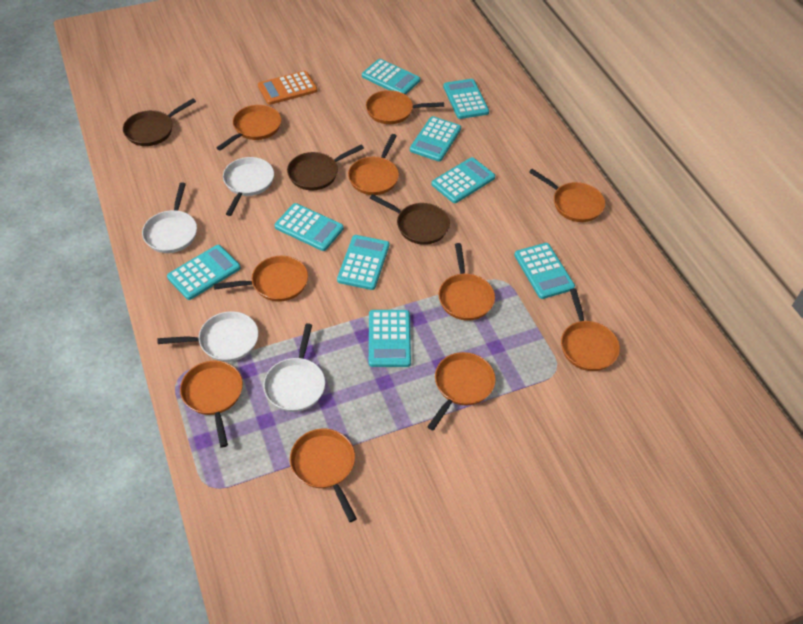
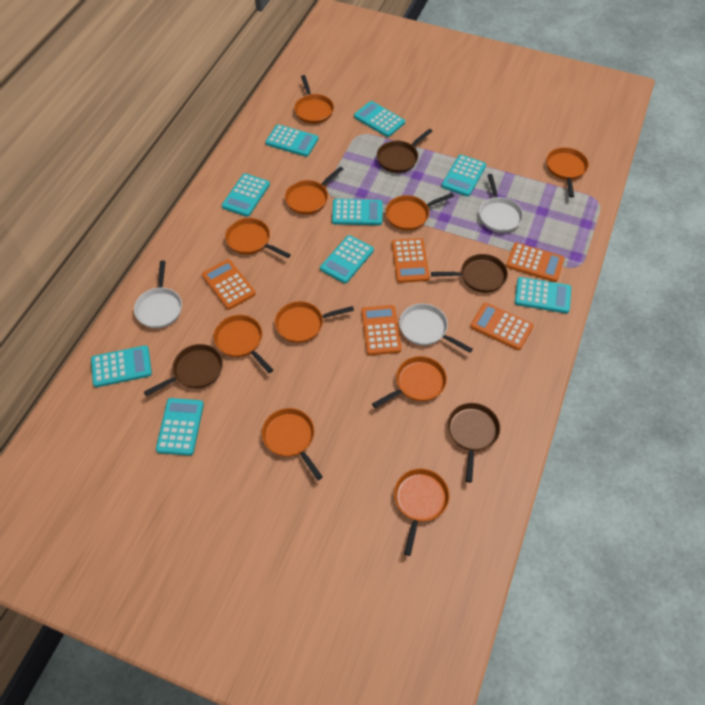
brown pan: [123,98,196,146] [287,145,364,190] [370,194,450,245] = 3 -> [144,344,223,396] [377,129,433,173] [431,254,508,293] [448,403,500,483] = 4
orange calculator: [258,71,317,105] = 1 -> [202,259,256,310] [361,305,402,355] [392,238,430,283] [470,302,534,350] [506,242,565,282] = 5
white pan: [142,182,197,253] [158,311,258,362] [223,157,274,216] [264,323,325,412] = 4 -> [134,261,182,328] [399,304,473,353] [479,174,523,233] = 3

